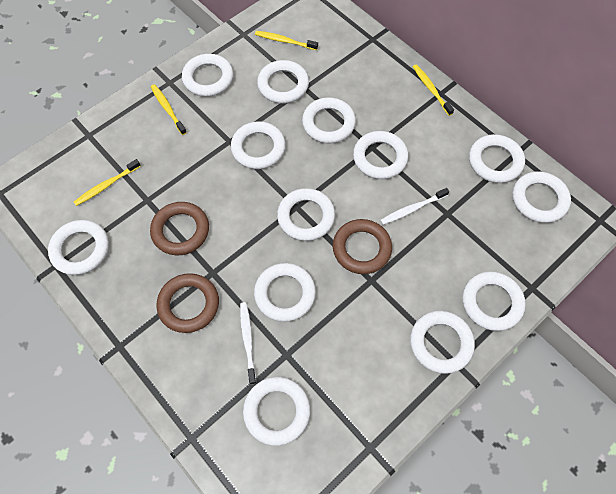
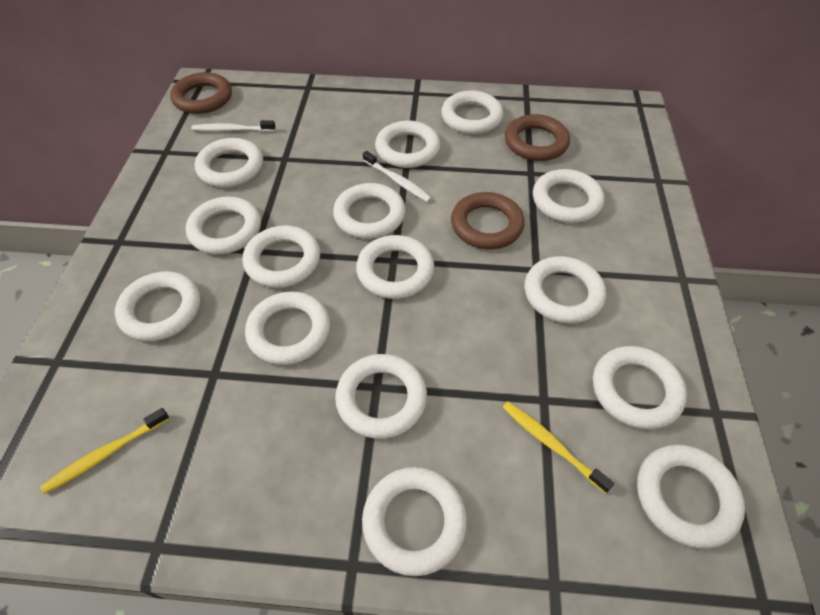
white ring: [48,220,109,275] [182,54,233,97] [231,121,286,169] [243,377,310,446] [254,263,316,322] [257,60,309,104] [277,188,335,241] [302,97,356,144] [353,131,408,179] [410,311,475,374] [463,271,526,331] [469,134,525,183] [512,171,571,223] = 13 -> [115,271,201,341] [186,197,261,255] [195,138,263,188] [242,225,320,288] [245,291,330,365] [333,183,406,239] [335,354,427,439] [356,235,434,299] [362,467,467,576] [375,120,440,168] [441,90,504,134] [525,256,606,324] [533,169,605,223] [593,346,687,429] [637,445,745,549] = 15
yellow toothbrush: [74,159,141,206] [151,84,187,135] [255,31,318,50] [413,64,454,116] = 4 -> [40,408,169,494] [502,402,614,493] = 2

